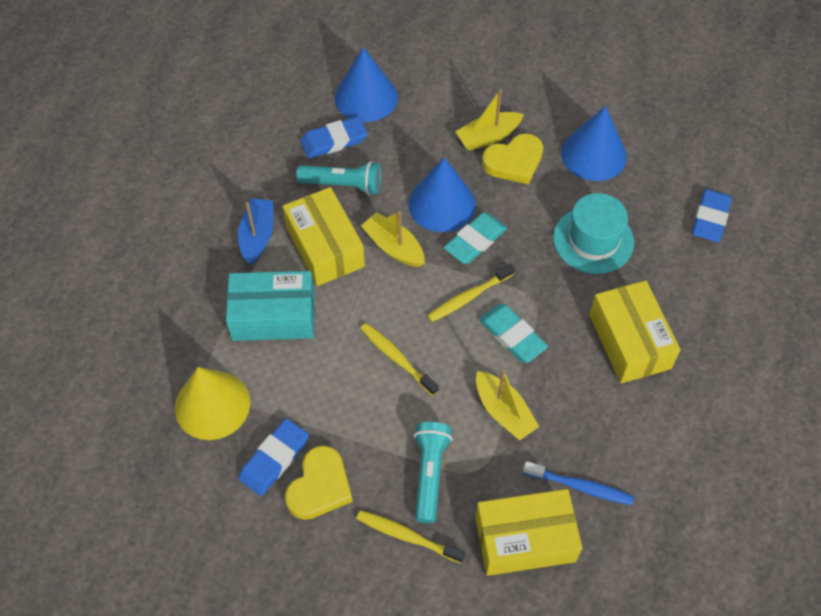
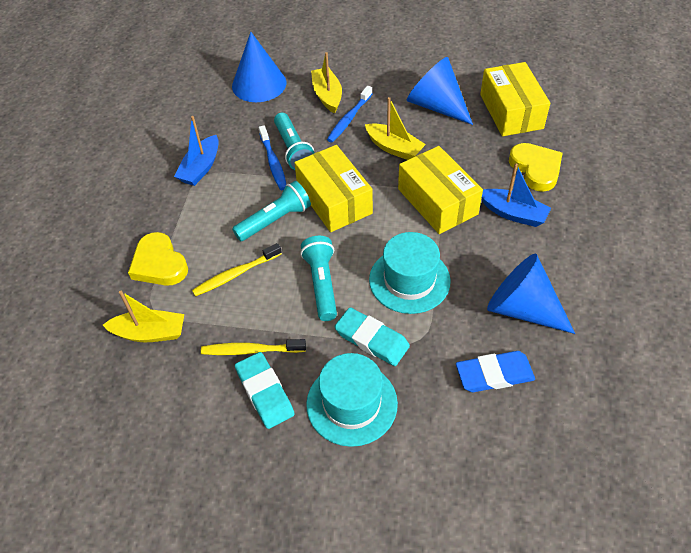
blue boat: [238,199,273,265] = 1 -> [174,116,219,186] [482,163,551,227] = 2
blue eraser: [239,418,309,496] [300,116,368,159] [692,189,732,242] = 3 -> [456,351,535,392] = 1
blue toothbrush: [523,461,634,505] = 1 -> [259,125,286,190] [327,86,373,143] = 2
turquoise box: [226,271,315,341] = 1 -> none = 0
turquoise flashlight: [296,161,381,195] [414,422,452,523] = 2 -> [232,181,311,241] [274,113,315,170] [300,236,337,321] = 3
turquoise hat: [553,193,634,274] = 1 -> [306,353,398,447] [369,232,451,314] = 2
yellow cone: [175,367,250,440] = 1 -> none = 0
yellow toothbrush: [356,510,465,564] [360,323,439,396] [427,263,515,322] = 3 -> [192,243,282,297] [201,339,306,355] = 2

